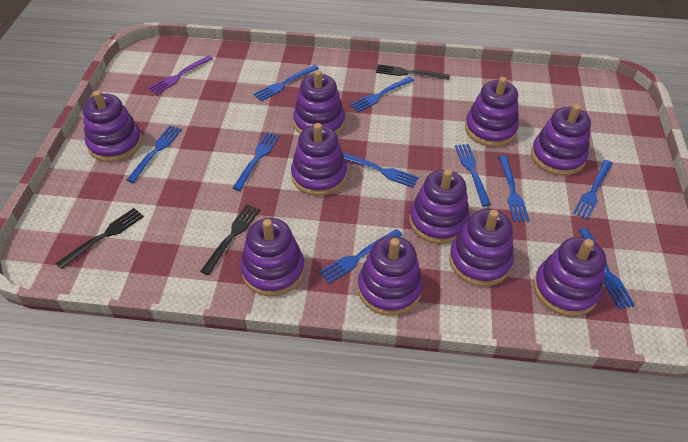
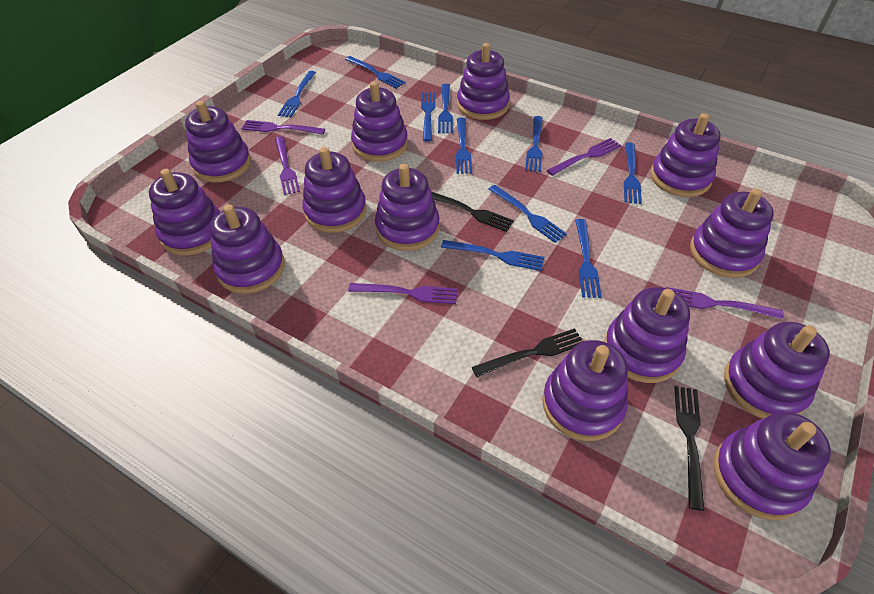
purple fork: [148,55,213,95] = 1 -> [241,120,325,134] [275,136,300,195] [348,283,458,304] [547,138,621,176] [666,287,784,319] = 5
purple stacking toy: [83,90,142,162] [241,218,305,296] [291,123,347,196] [293,70,345,135] [358,236,423,316] [409,169,470,244] [449,209,514,286] [465,77,519,147] [531,104,591,176] [534,237,606,317] = 10 -> [149,169,220,256] [185,101,251,183] [210,204,285,294] [302,147,367,233] [351,81,408,162] [375,164,440,251] [457,43,510,120] [542,340,628,441] [604,287,690,383] [651,113,721,197] [690,189,774,278] [713,412,831,520] [724,322,830,419] = 13

